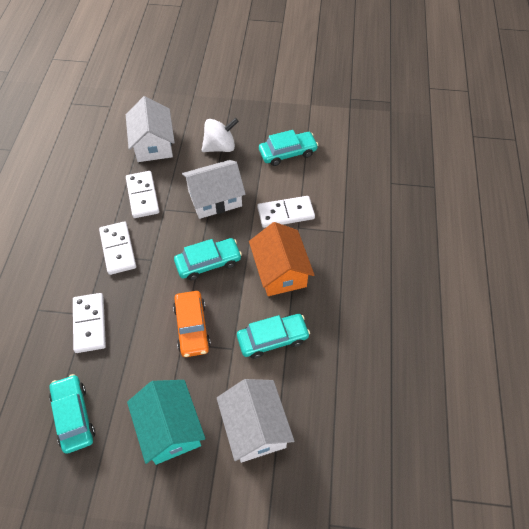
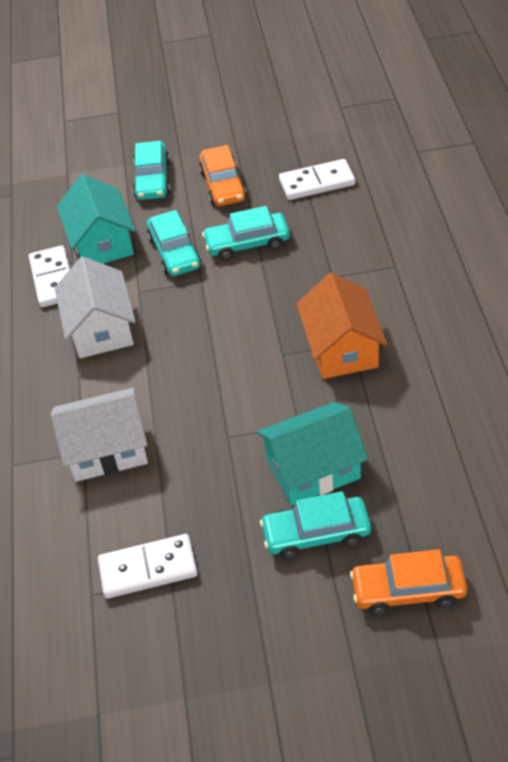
orange car: [173,291,211,357] = 1 -> [199,145,247,206] [350,549,467,615] = 2
turquoise house: [127,380,205,465] = 1 -> [57,174,136,264] [256,402,368,506] = 2
white domino: [73,293,106,353] [99,221,136,275] [126,171,159,218] [257,196,315,228] = 4 -> [29,245,70,307] [98,534,198,598] [279,159,355,200] = 3
white house: [126,96,175,162] [182,160,246,219] [217,379,294,463] = 3 -> [50,388,148,482] [55,257,136,358] = 2
white spinning top: [202,118,239,152] = 1 -> none = 0

